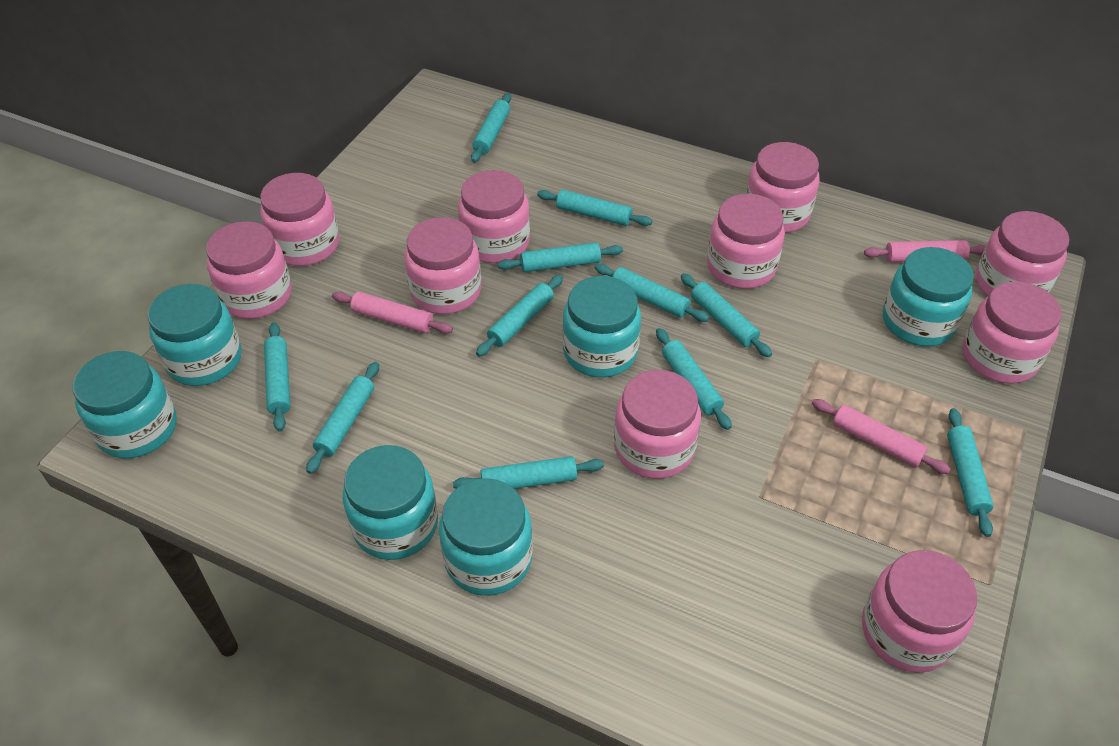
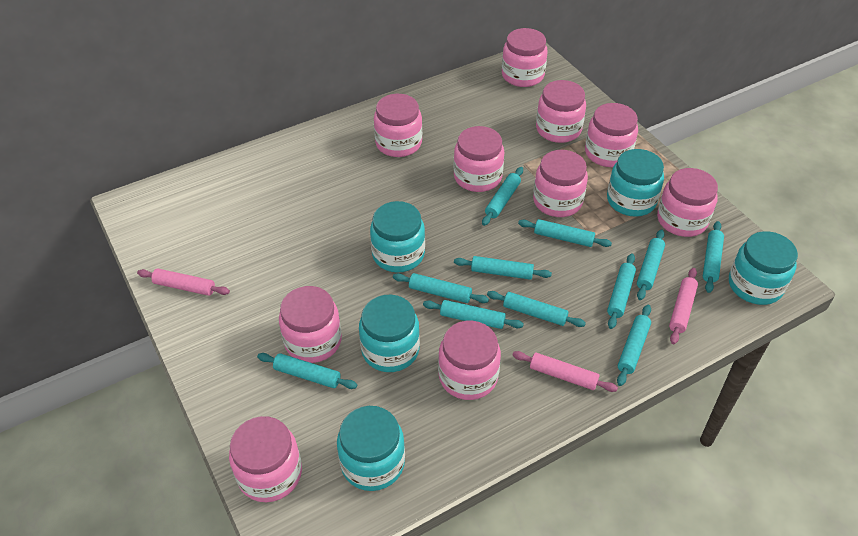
turquoise jar: [73,351,177,459] [148,284,242,386] [343,445,438,560] [439,478,533,596] [562,276,641,378] [883,247,974,347] = 6 -> [337,406,405,491] [359,295,420,372] [370,201,425,273] [607,149,664,217] [729,231,798,305] = 5

